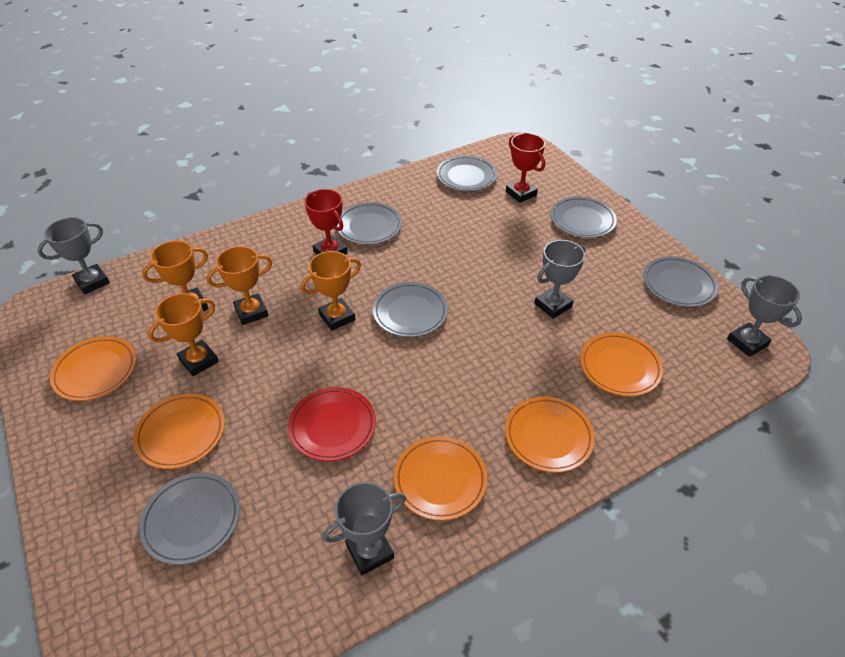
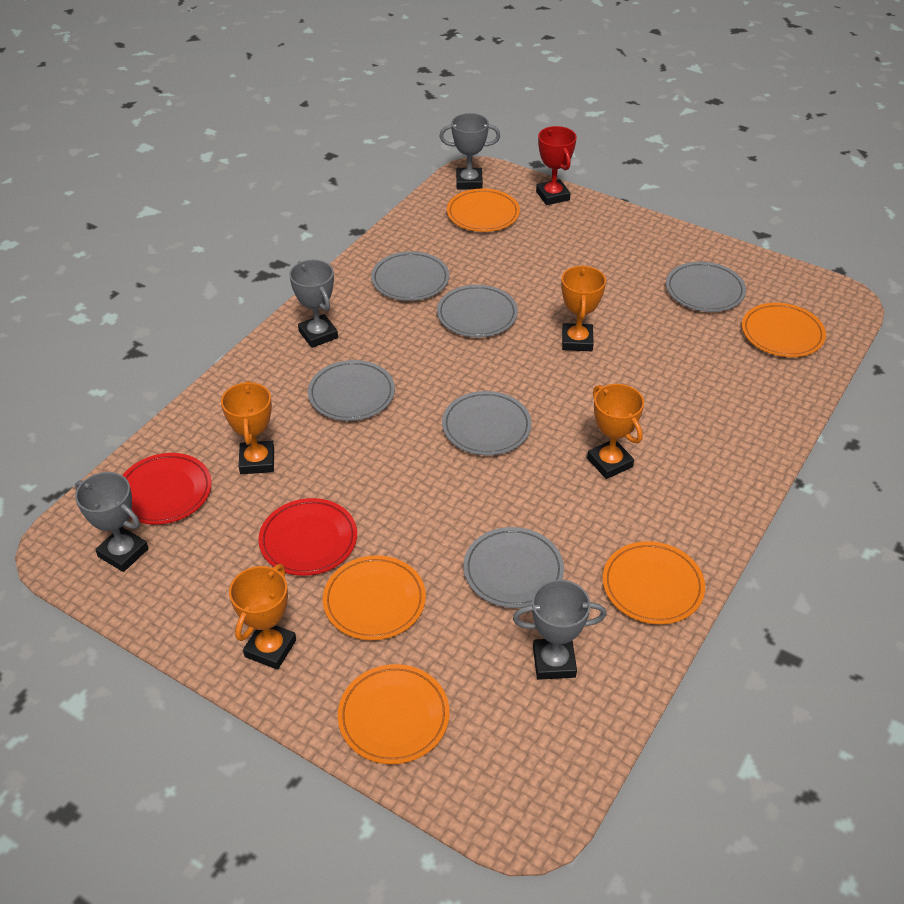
red plate: [288,387,376,461] = 1 -> [123,453,212,525] [259,498,357,576] = 2
red trophy: [304,189,348,255] [506,133,545,203] = 2 -> [536,126,577,205] = 1

